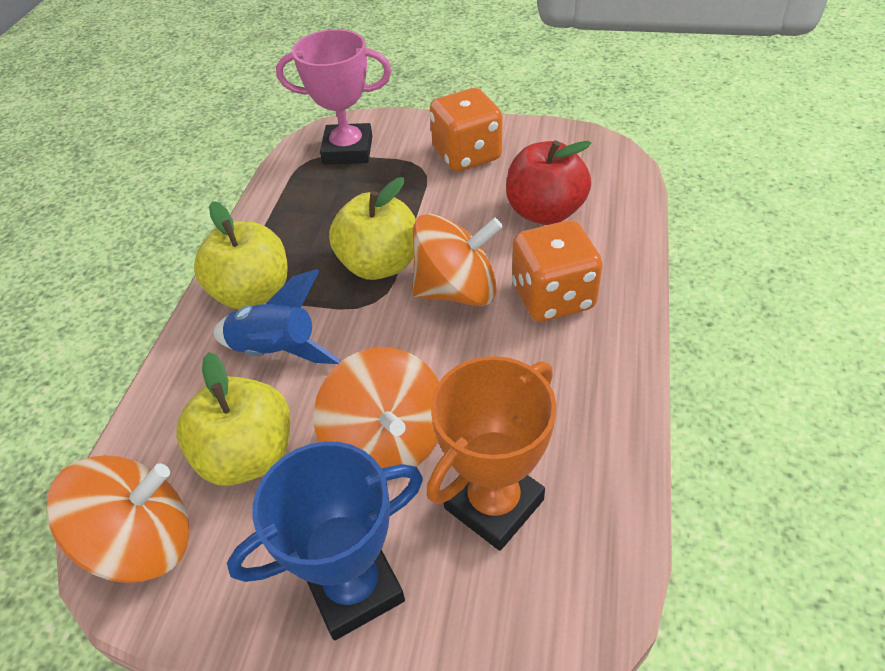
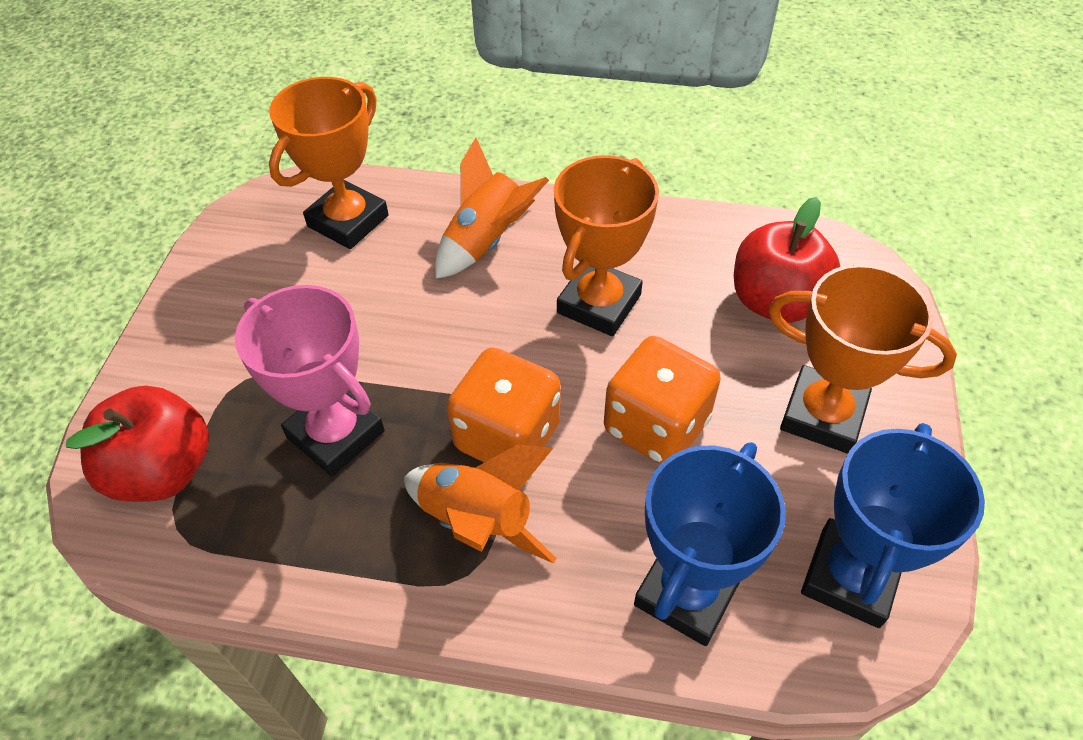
blue rocket: [213,269,342,364] = 1 -> none = 0
blue trophy: [227,441,423,640] = 1 -> [634,442,786,646] [801,423,985,628] = 2
orange rocket: none = 0 -> [404,445,557,563] [435,138,549,279] = 2
orange spinning top: [46,455,189,583] [314,347,439,468] [412,213,503,306] = 3 -> none = 0
orange trophy: [427,356,557,551] = 1 -> [269,77,389,249] [554,155,659,336] [768,264,957,454] = 3
red apple: [506,140,592,225] = 1 -> [66,386,209,502] [734,197,840,323] = 2
yellow apple: [177,352,290,486] [194,201,288,309] [329,177,416,280] = 3 -> none = 0

